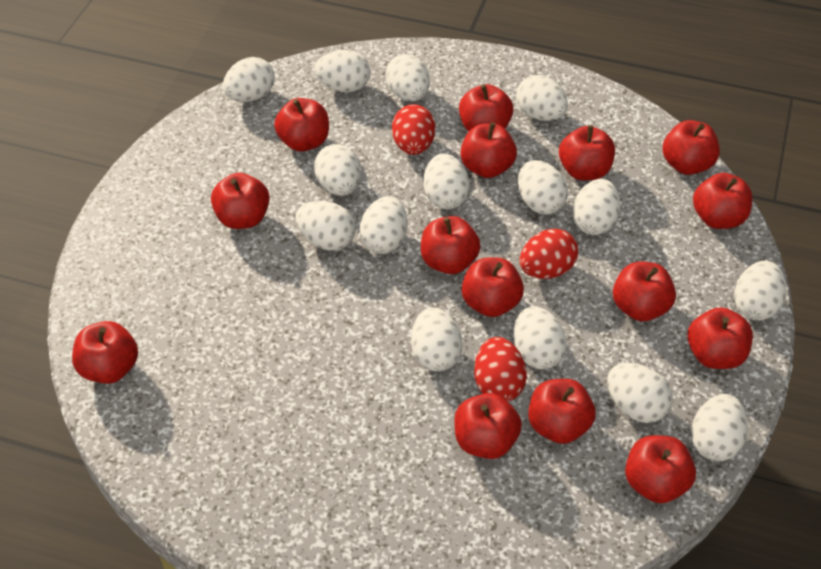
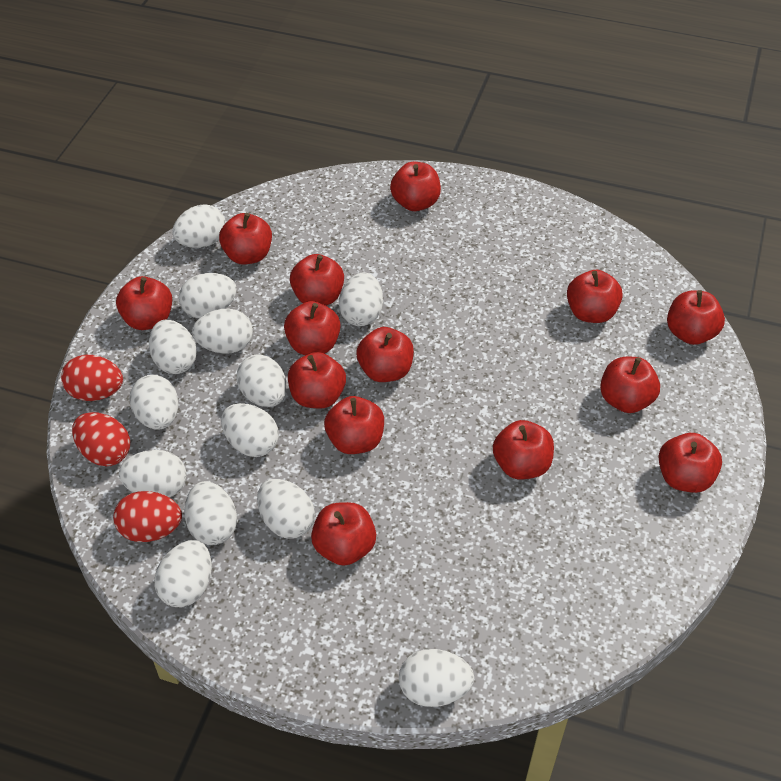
red apple: [72,321,138,384] [211,173,270,229] [274,98,329,152] [421,216,481,274] [454,393,522,459] [459,84,513,132] [461,122,517,178] [462,257,524,317] [528,379,596,444] [559,125,615,181] [613,262,676,321] [625,435,696,503] [662,120,720,175] [687,307,753,369] [693,173,753,229] = 15 -> [116,276,172,330] [219,213,272,265] [284,301,341,355] [288,352,346,409] [290,254,344,306] [311,502,376,566] [324,396,384,454] [356,327,414,382] [390,162,441,211] [493,420,554,479] [567,270,623,323] [600,357,660,413] [658,433,722,493] [667,290,725,345] = 14
white egg: [223,57,275,102] [296,201,355,251] [314,50,370,92] [314,144,361,196] [360,196,408,254] [385,54,430,101] [411,308,463,371] [424,154,470,209] [514,306,567,370] [516,75,568,121] [518,160,568,215] [573,179,620,235] [607,363,673,423] [691,394,748,461] [734,260,786,321] = 15 -> [119,450,186,497] [129,375,178,430] [149,319,197,374] [154,540,212,607] [172,204,226,248] [179,273,237,318] [184,481,237,545] [192,309,253,354] [221,403,279,457] [236,354,287,407] [257,479,315,538] [339,272,383,326] [399,649,474,707] = 13

